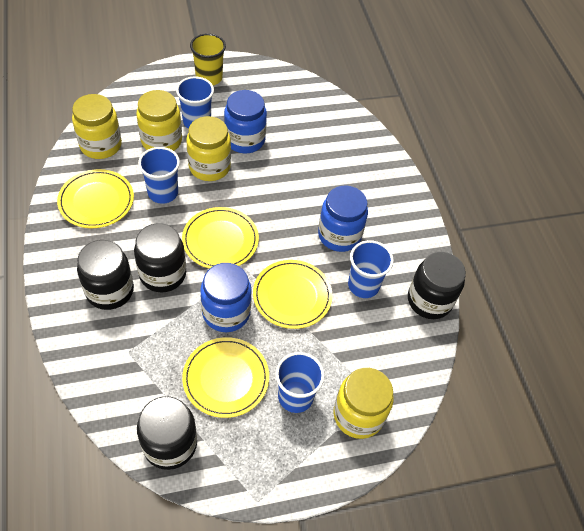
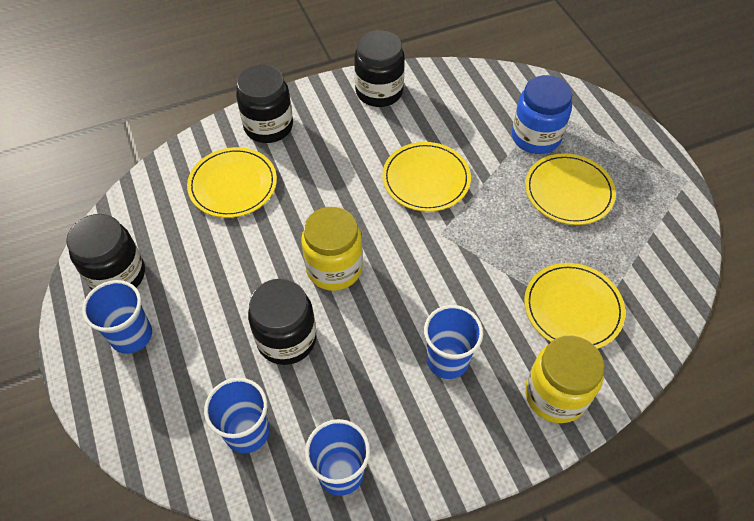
blue jar: [200,263,252,332] [224,90,267,153] [318,185,368,252] = 3 -> [512,75,572,154] = 1
yellow cup: [190,33,226,85] = 1 -> none = 0
yellow jar: [72,94,122,159] [136,90,182,151] [186,116,231,181] [333,368,393,439] = 4 -> [301,207,363,291] [525,336,604,423] = 2

